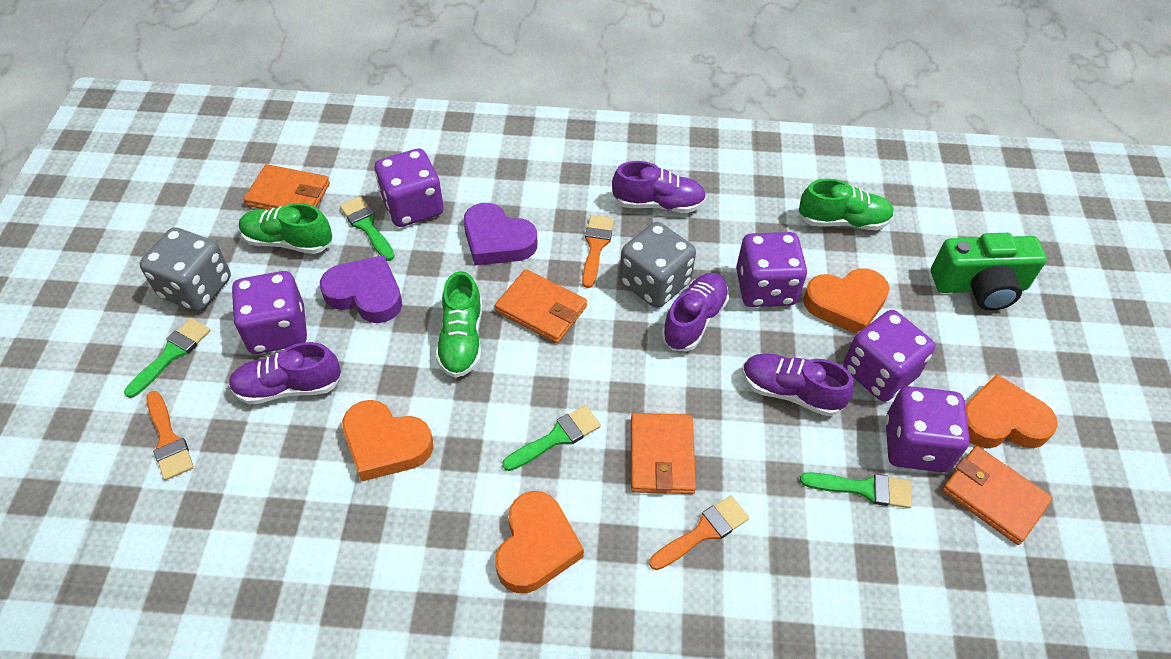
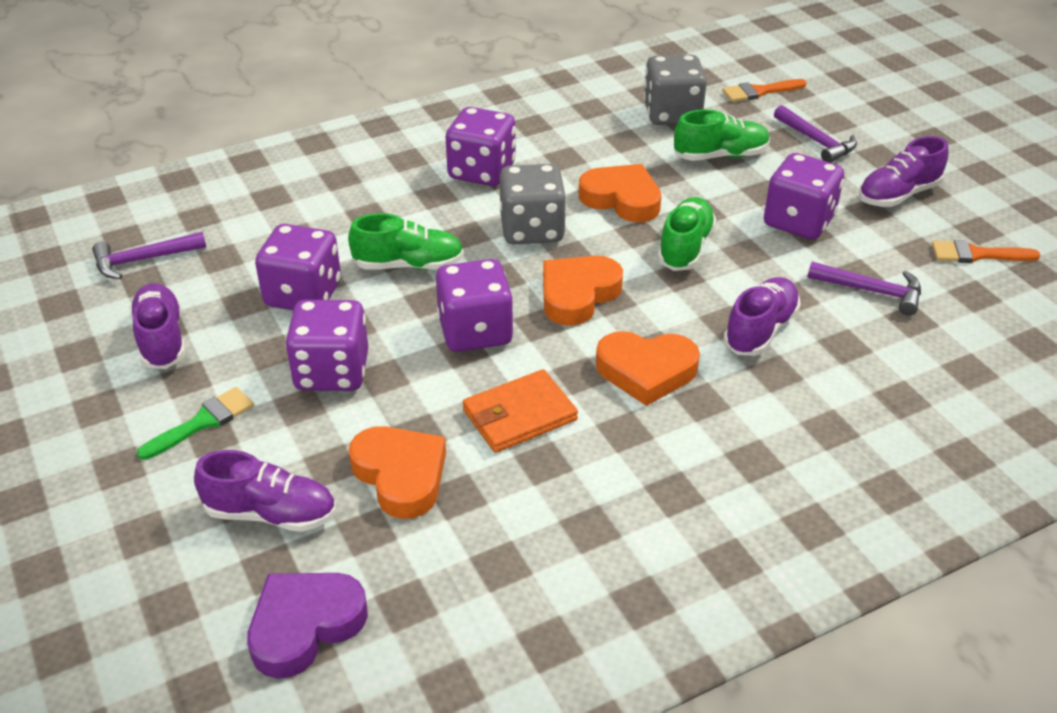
green brush: [124,318,211,398] [340,196,395,261] [502,405,601,471] [800,472,912,508] = 4 -> [137,387,254,460] = 1
green camera: [931,233,1047,311] = 1 -> none = 0
orange brush: [146,391,194,480] [582,215,614,288] [649,495,749,570] = 3 -> [722,79,807,102] [932,240,1040,263] = 2
orange wallet: [244,164,330,209] [495,269,587,343] [631,413,696,494] [942,446,1053,545] = 4 -> [463,369,578,453] = 1
purple hammer: none = 0 -> [92,232,206,279] [774,105,857,163] [807,261,921,316] = 3
purple heart: [320,255,402,323] [464,203,537,265] = 2 -> [247,573,368,679] = 1

